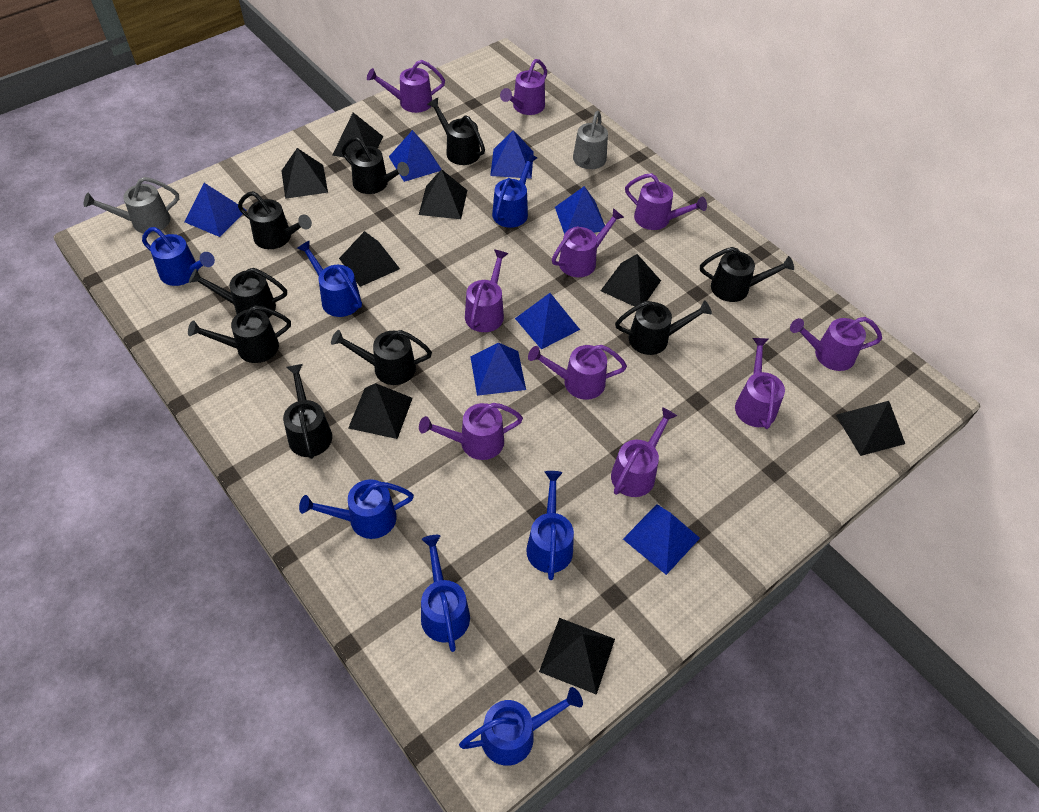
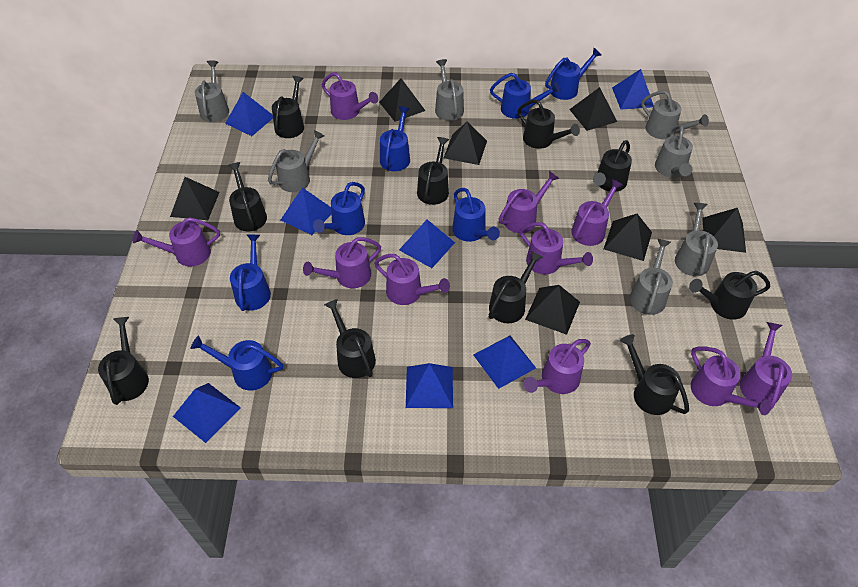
black pyramid: [281,148,328,199] [332,112,383,159] [339,231,400,287] [348,383,413,439] [419,169,468,219] [539,618,615,695] [601,254,661,307] [836,401,905,456] = 8 -> [170,177,220,220] [379,78,425,122] [444,122,487,165] [525,285,580,335] [569,87,617,131] [604,214,652,261] [702,208,746,253] = 7
black watering can: [188,305,291,363] [189,268,287,318] [238,191,312,249] [283,364,332,459] [331,330,432,385] [341,137,409,194] [427,98,485,165] [615,300,712,355] [700,247,794,302] = 9 -> [98,317,149,405] [228,162,267,231] [272,76,304,138] [324,299,376,378] [417,137,449,205] [489,251,543,323] [518,100,580,149] [593,140,632,192] [620,334,689,415] [689,271,770,320] = 10
grey watering can: [84,177,179,234] [573,111,608,169] = 2 -> [195,60,229,122] [268,130,324,192] [435,59,464,121] [630,239,673,315] [641,90,709,139] [655,125,693,178] [675,203,718,276] = 7

